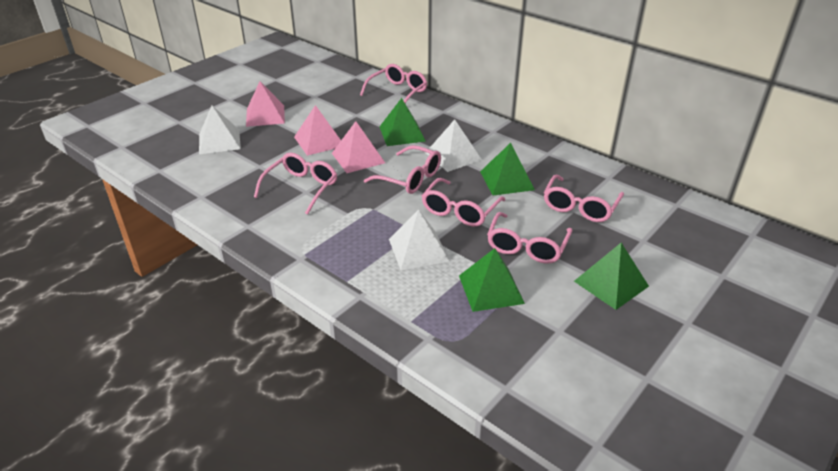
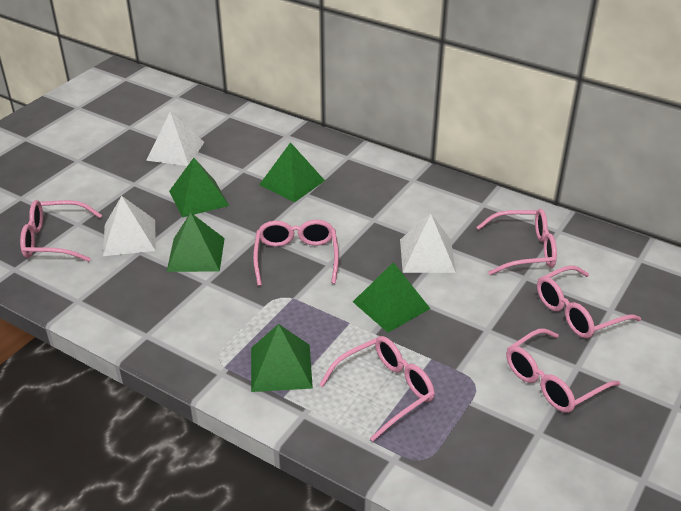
green pyramid: [380,98,425,146] [459,248,525,312] [480,143,535,196] [574,243,649,310] = 4 -> [167,212,225,272] [169,158,229,218] [251,324,313,392] [259,142,325,202] [353,262,430,332] = 5
pink pyramid: [246,81,285,127] [294,105,341,156] [332,121,385,173] = 3 -> none = 0

